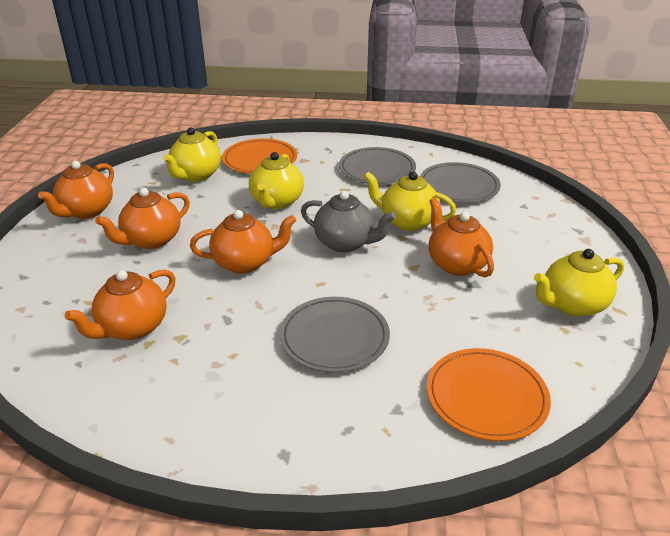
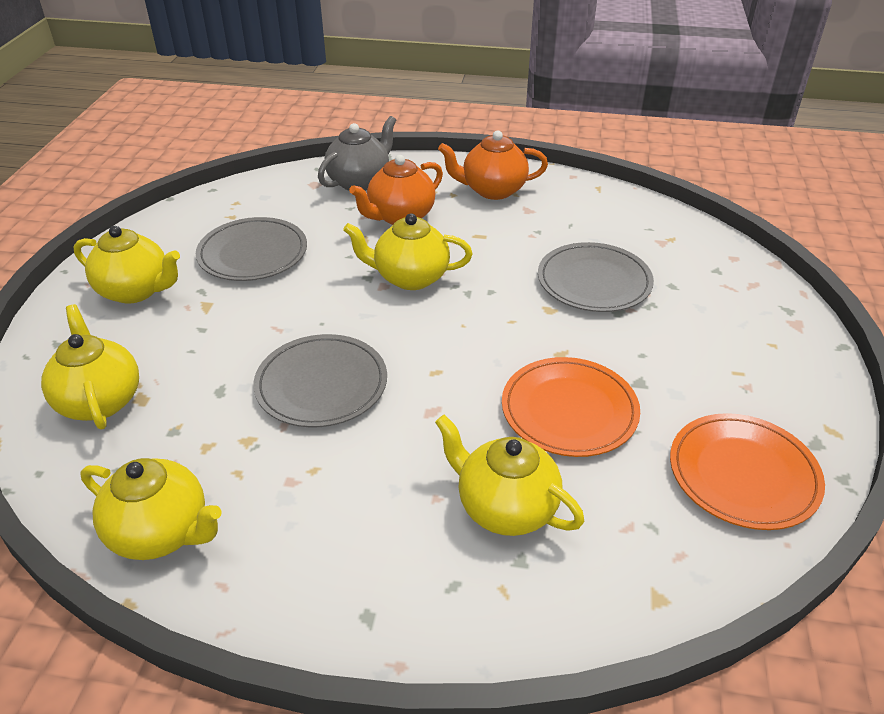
orange teapot: [38,161,114,219] [65,270,175,340] [95,188,190,249] [190,210,296,274] [429,198,494,277] = 5 -> [349,155,443,225] [438,131,548,200] = 2
yellow teapot: [163,127,221,182] [249,152,304,209] [364,172,456,231] [534,249,624,317] = 4 -> [41,304,139,429] [74,226,180,304] [80,458,222,560] [343,213,473,290] [435,415,585,536] = 5

